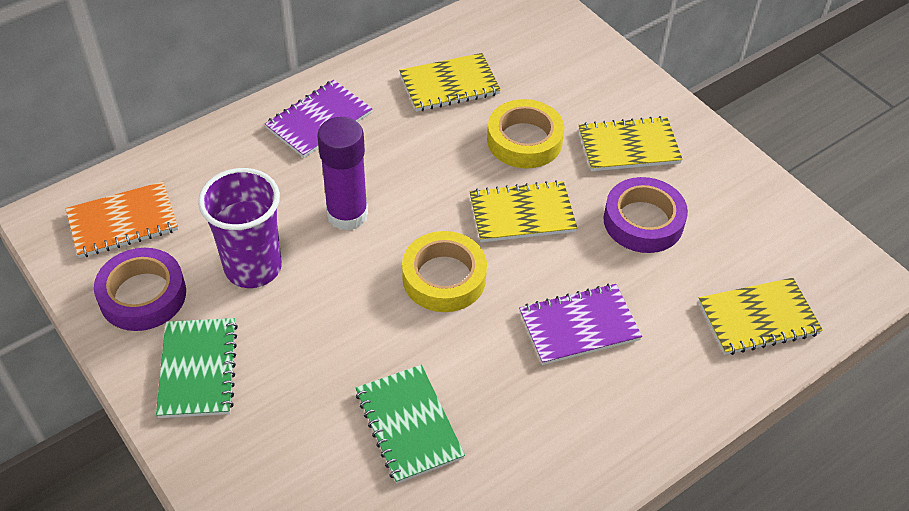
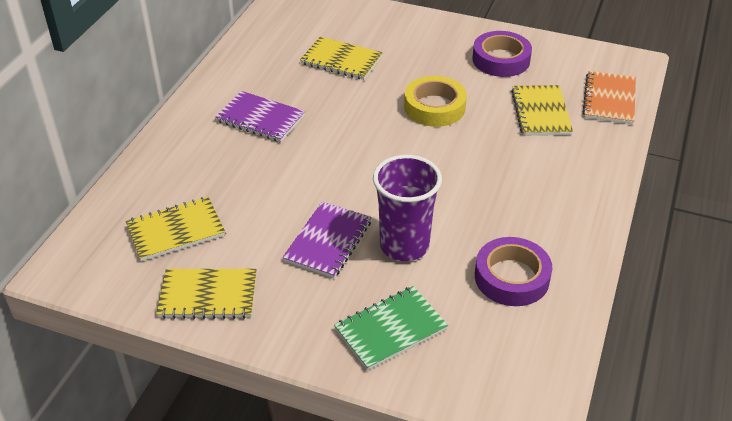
green notebook: [156,318,238,418] [356,365,465,484] = 2 -> [334,286,448,370] = 1
purple glue stick: [317,117,368,231] = 1 -> none = 0
yellow tape: [402,231,487,312] [487,99,564,168] = 2 -> [404,76,467,127] = 1

